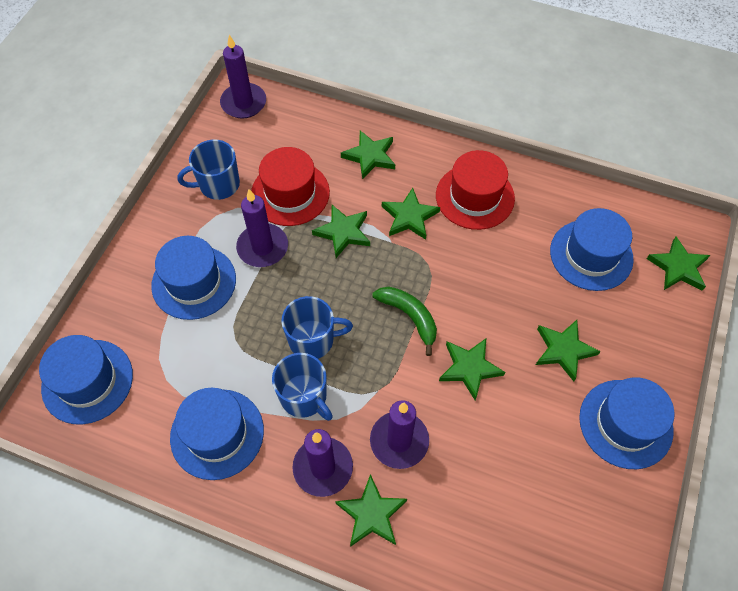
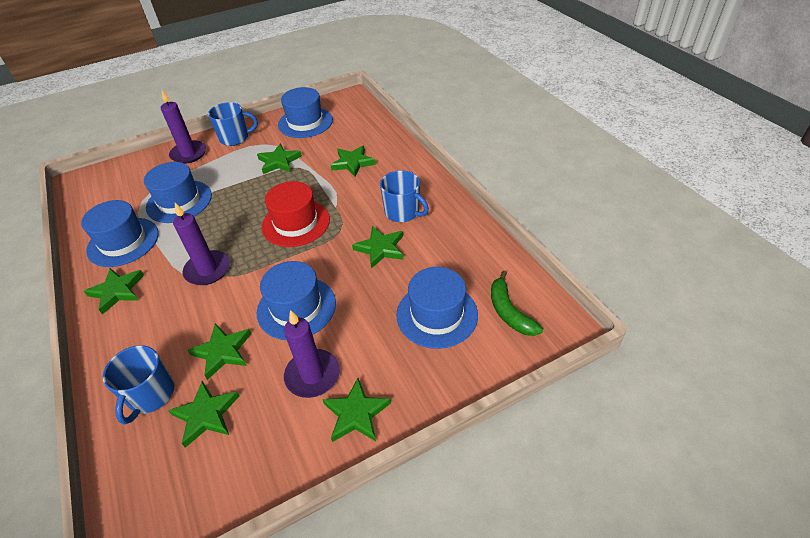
purple candle: [220,35,266,118] [236,189,288,267] [292,429,353,497] [370,400,429,469] = 4 -> [161,90,206,164] [173,203,230,285] [284,310,340,398] = 3
red hat: [251,147,330,226] [436,150,515,230] = 2 -> [262,181,330,247] = 1

